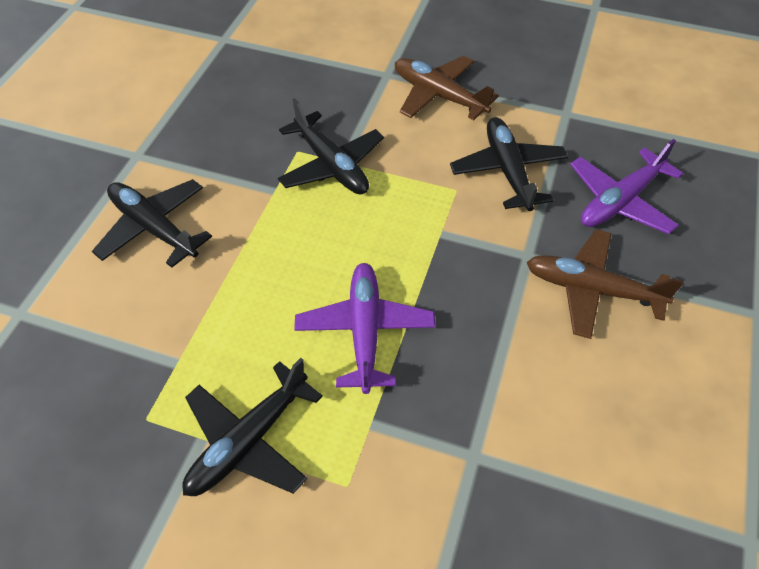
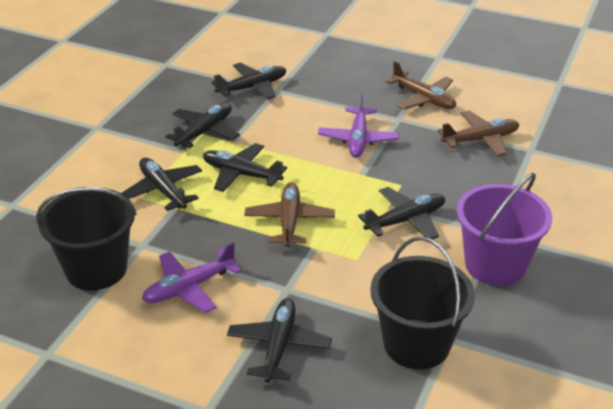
black bucket: none = 0 -> [36,187,137,290] [370,236,475,369] = 2
black plane: [92,179,212,268] [182,358,323,496] [278,98,384,194] [450,117,568,211] = 4 -> [121,158,202,211] [165,103,240,148] [203,143,287,192] [211,63,286,99] [227,298,332,383] [358,187,445,239] = 6
brown plane: [395,56,499,120] [526,229,684,339] = 2 -> [244,183,335,247] [386,61,456,109] [438,110,520,156] = 3
purple bucket: none = 0 -> [457,173,552,286] = 1

